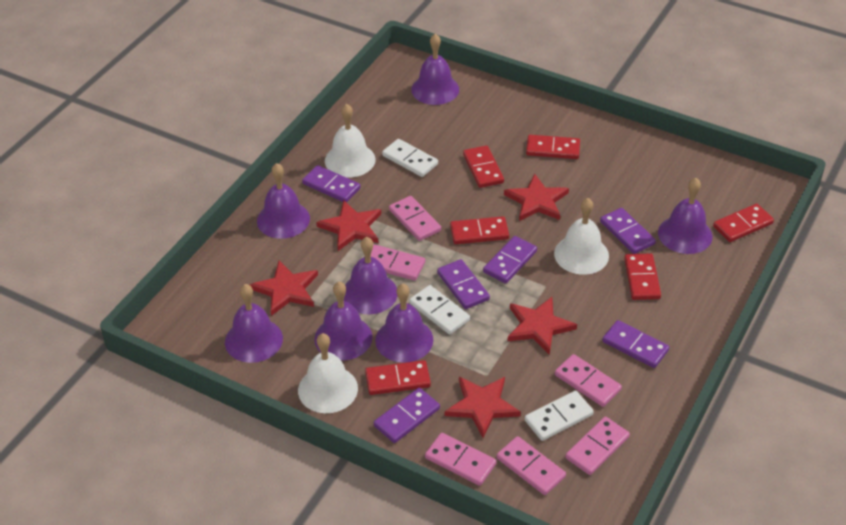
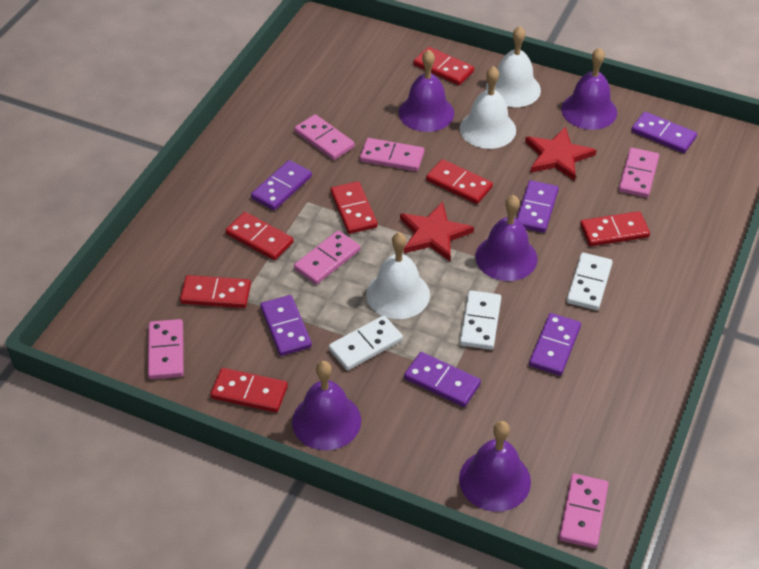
purple bell: [225,284,283,363] [257,163,310,239] [314,282,372,360] [344,237,397,314] [375,284,433,363] [411,34,459,105] [658,178,713,254] = 7 -> [292,361,361,450] [399,50,454,132] [459,421,531,512] [475,195,538,281] [561,48,617,130] = 5
red domino: [365,360,431,395] [450,216,509,244] [463,146,504,188] [526,135,580,159] [624,253,661,300] [713,204,774,242] = 6 -> [180,275,251,308] [210,368,288,413] [225,212,294,260] [330,181,378,234] [414,47,474,85] [426,159,493,204] [580,211,650,246] = 7
red star: [250,261,318,316] [316,200,381,251] [445,377,521,438] [504,173,569,221] [507,297,577,355] = 5 -> [400,201,474,261] [525,126,596,181] = 2

